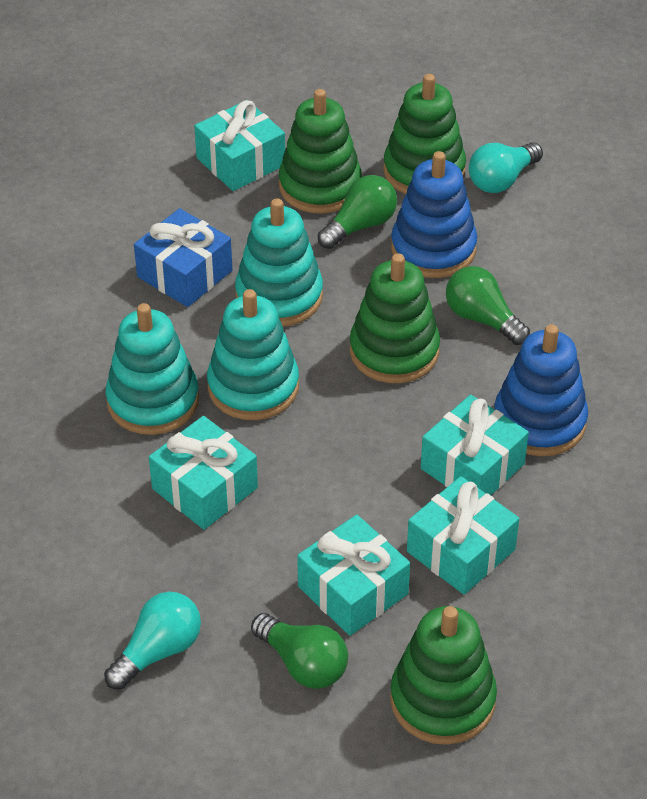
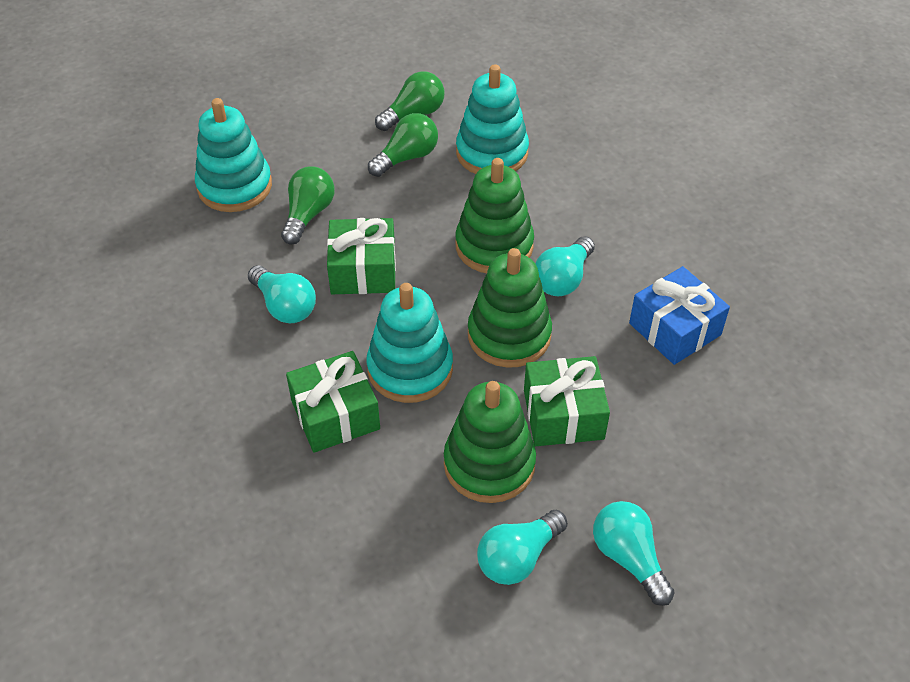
blue stacking toy: [391,151,477,278] [494,324,588,456] = 2 -> none = 0
green gift: none = 0 -> [286,351,380,453] [327,218,396,294] [524,356,610,446] = 3
green stacking toy: [279,89,362,214] [350,253,440,383] [383,74,466,194] [390,606,497,745] = 4 -> [444,381,536,503] [455,158,534,273] [468,248,552,368] = 3
turquoise gift: [149,416,258,530] [194,100,285,191] [297,515,410,636] [407,476,519,595] [421,395,529,495] = 5 -> none = 0
turquoise light bulb: [104,592,201,690] [469,142,543,193] = 2 -> [248,265,316,323] [477,510,568,585] [535,236,595,296] [593,501,675,606] = 4

